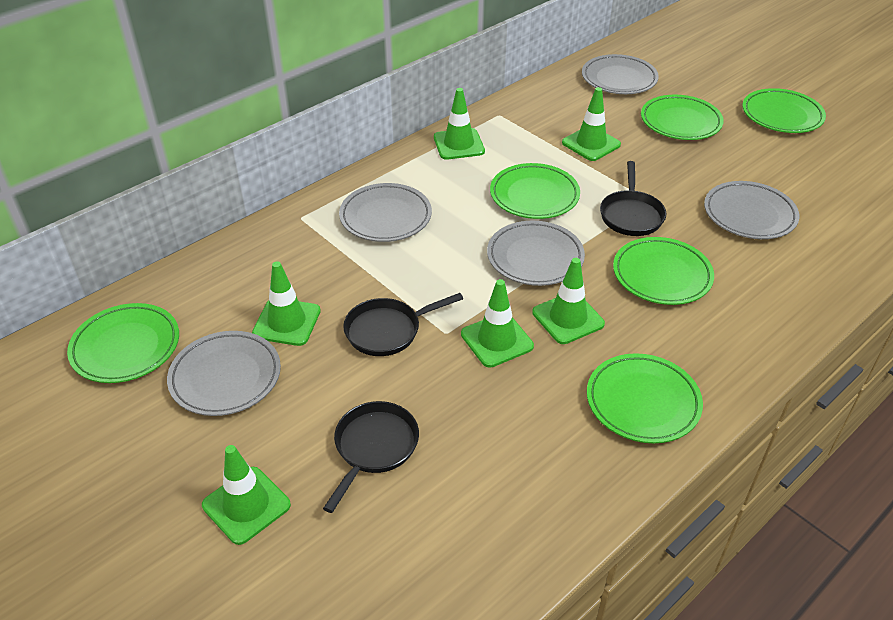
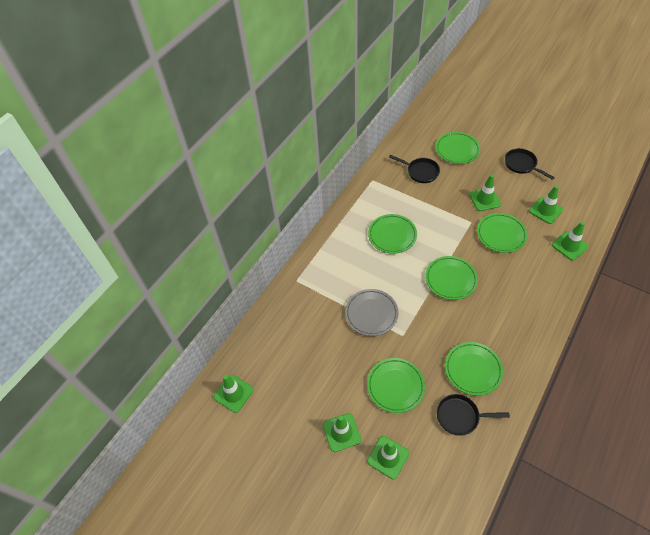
grey plate: [167,331,281,416] [339,183,432,242] [487,221,585,286] [582,54,659,94] [704,181,799,239] = 5 -> [345,289,398,336] = 1

